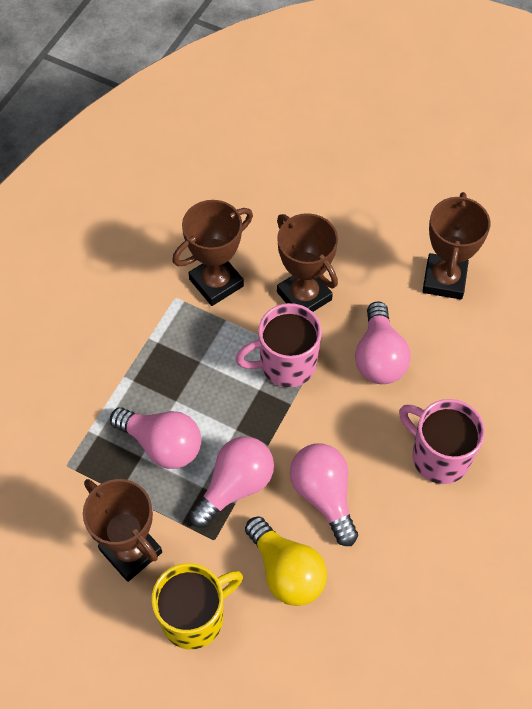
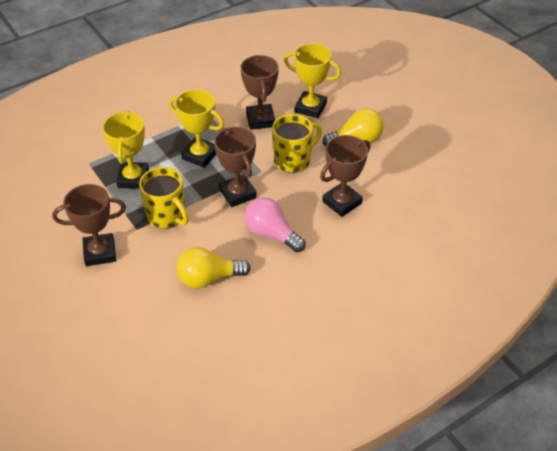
pink light bulb: [110,407,201,469] [189,437,274,528] [290,444,358,546] [355,301,411,384] = 4 -> [245,198,305,252] = 1
pink mug: [235,303,322,387] [399,399,485,484] = 2 -> none = 0
yellow light bulb: [245,516,327,606] = 1 -> [177,247,251,288] [323,108,384,146] = 2
yellow mug: [152,563,243,649] = 1 -> [139,167,189,229] [272,114,322,173] = 2
yellow trophy: none = 0 -> [102,111,149,189] [169,89,224,168] [284,43,341,118] = 3

